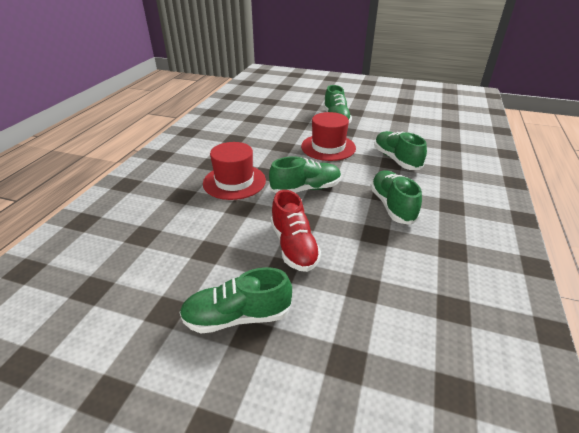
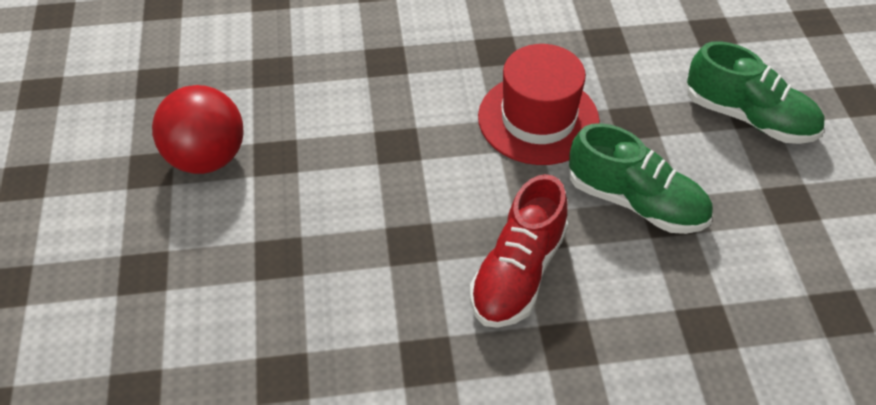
green shoe: [179,267,292,333] [269,156,341,193] [323,85,352,123] [370,170,422,225] [374,131,427,170] = 5 -> [569,123,713,234] [686,41,825,144] = 2
red ball: none = 0 -> [152,85,244,174] = 1
red hat: [203,142,266,200] [301,112,356,161] = 2 -> [478,44,600,165] = 1

